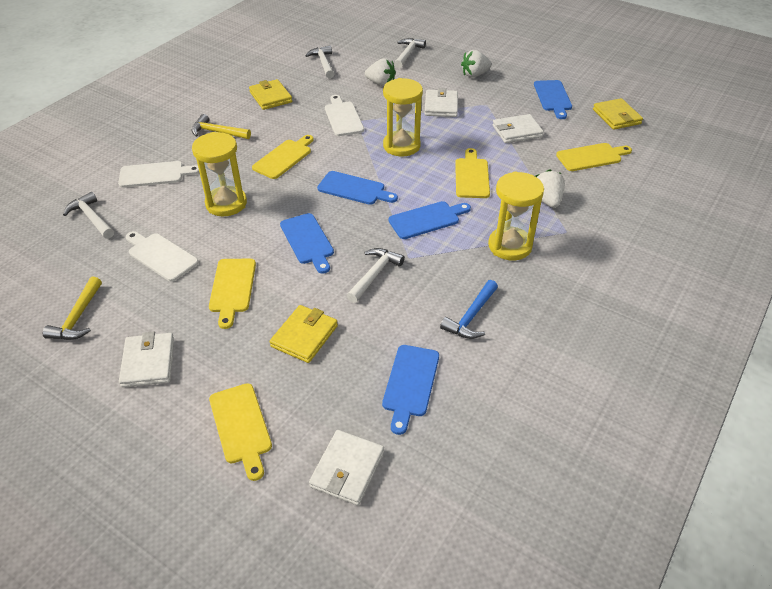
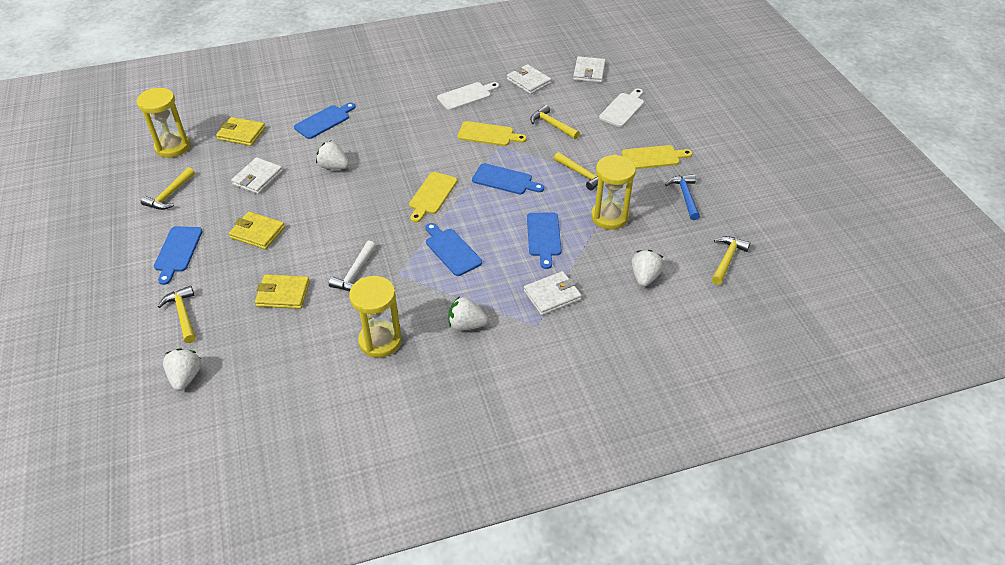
white cutting board: [118,161,200,188] [126,231,199,282] [325,95,364,136] = 3 -> [437,82,499,111] [599,89,644,127] = 2
white hammer: [63,192,114,239] [305,46,334,78] [347,248,405,303] [394,38,426,68] = 4 -> [329,241,376,291] = 1
white strawberry: [365,58,396,86] [461,50,492,78] [535,169,565,208] = 3 -> [163,348,201,391] [316,141,349,169] [448,296,488,331] [632,250,664,287] = 4
yellow cutting board: [209,259,256,329] [209,383,272,481] [252,135,314,179] [455,148,490,198] [556,143,632,171] = 5 -> [409,172,457,223] [458,121,527,146] [621,145,693,169] = 3
yellow hammer: [43,277,102,340] [191,114,251,139] = 2 -> [141,167,195,210] [157,285,196,343] [530,105,580,139] [554,152,598,190] [712,236,750,285] = 5

